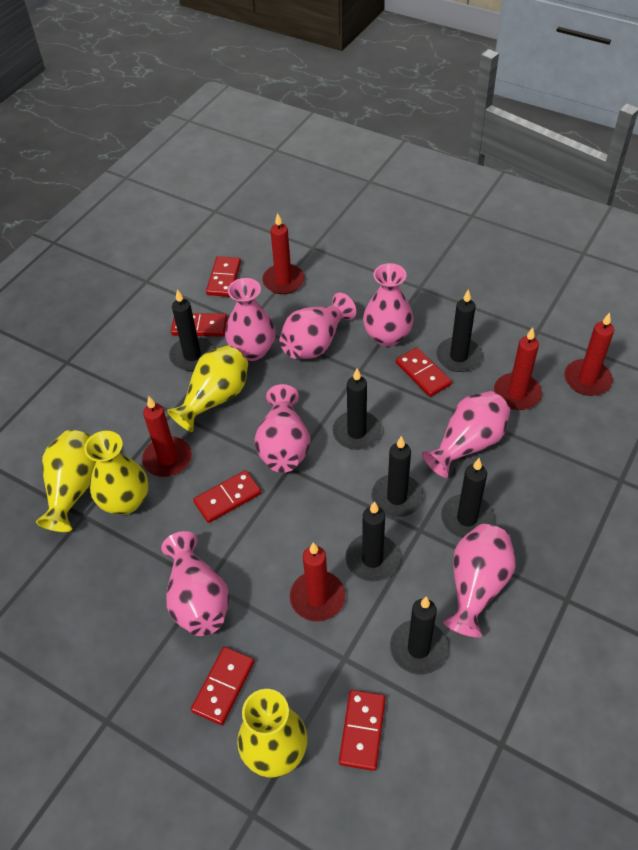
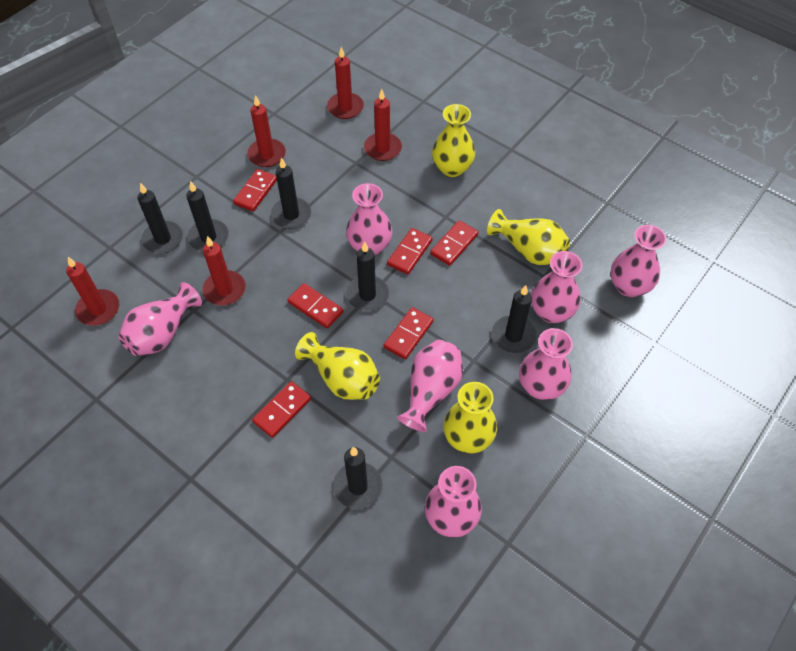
black candle: [169,289,214,371] [332,368,381,450] [346,501,400,582] [371,436,423,517] [390,597,448,675] [436,289,482,372] [441,458,494,538] = 7 -> [137,183,183,254] [186,181,229,251] [271,157,311,229] [333,447,383,509] [346,242,389,311] [492,285,537,353] = 6

